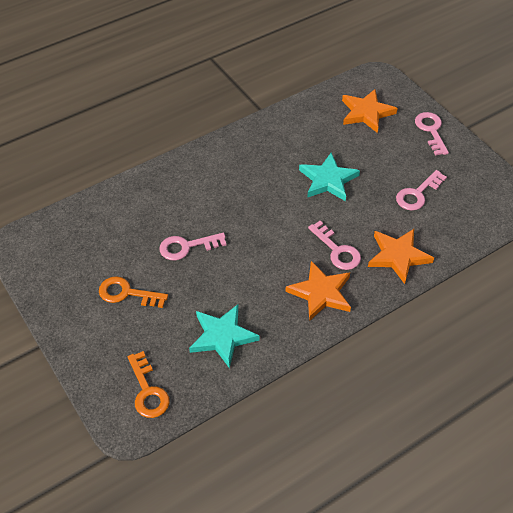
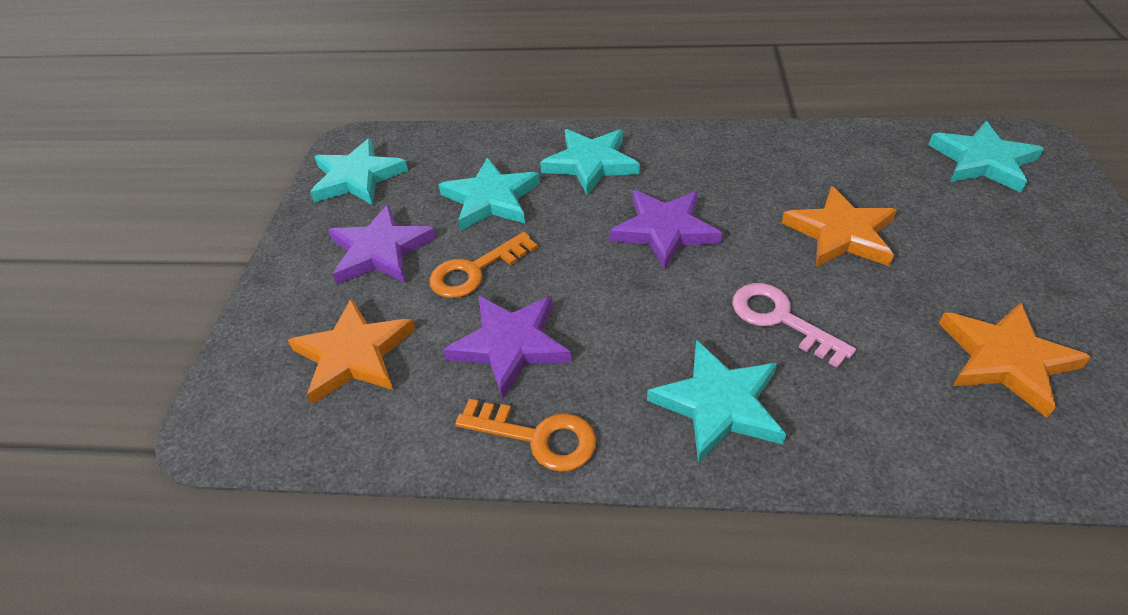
pink key: [159,233,227,260] [308,221,361,270] [396,170,447,211] [415,112,449,156] = 4 -> [732,283,856,368] = 1
purple star: none = 0 -> [328,204,437,284] [443,295,572,399] [610,190,722,270] = 3
turquoise star: [189,304,260,369] [299,153,360,201] = 2 -> [310,138,408,205] [438,157,540,231] [540,129,640,196] [647,340,786,463] [928,121,1044,193] = 5

